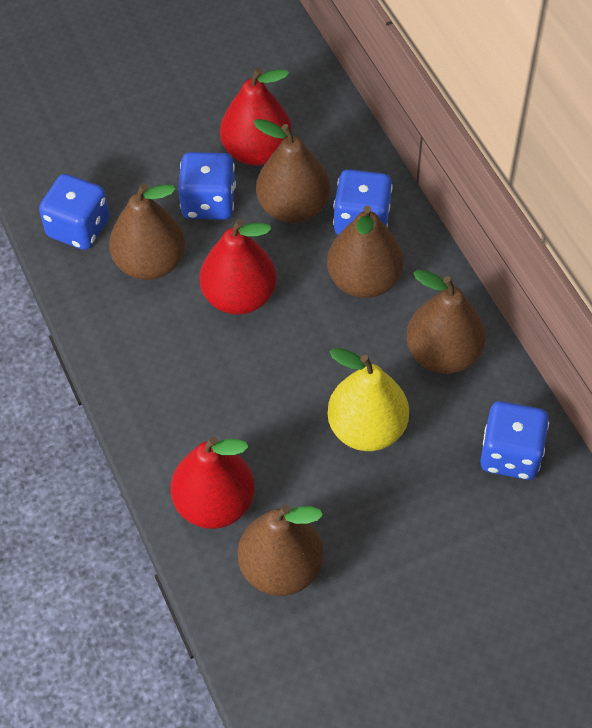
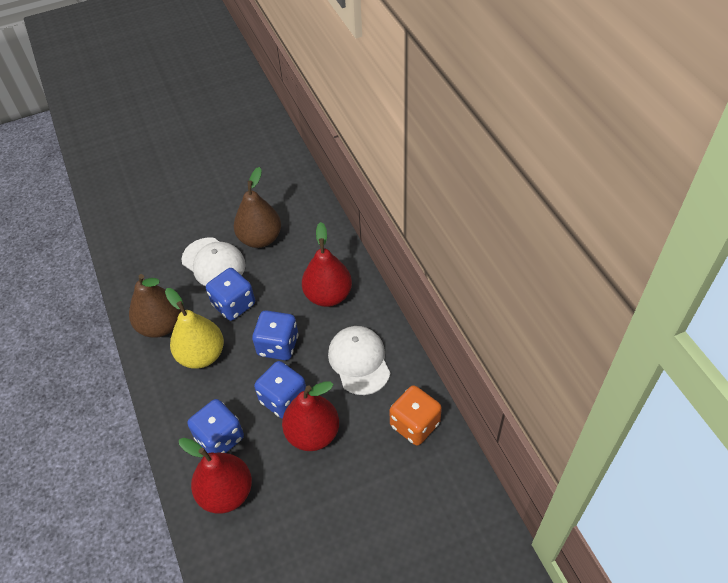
brown pear: [109,183,185,280] [238,505,324,596] [254,119,330,223] [327,205,404,298] [406,269,486,374] = 5 -> [129,274,182,338] [234,167,281,248] = 2
orange dice: none = 0 -> [390,385,442,446] = 1
white cap: none = 0 -> [182,237,246,286] [328,326,391,395] = 2

